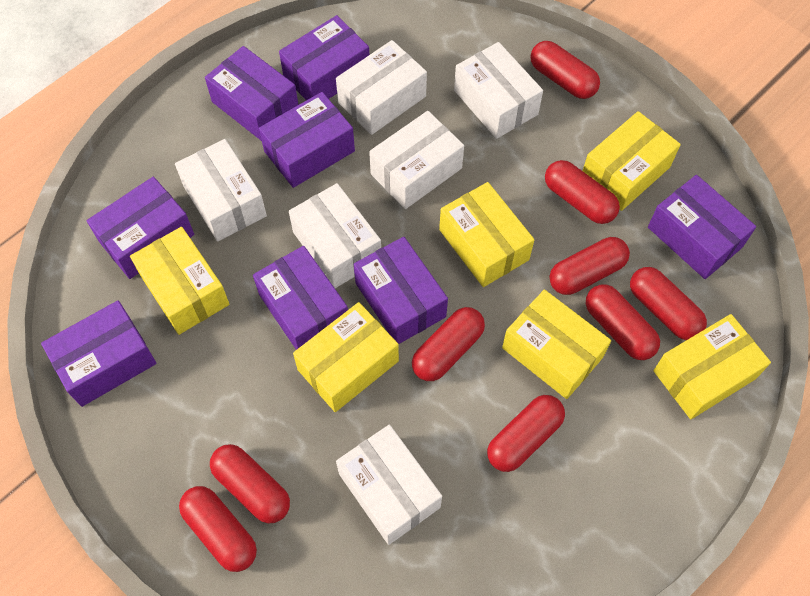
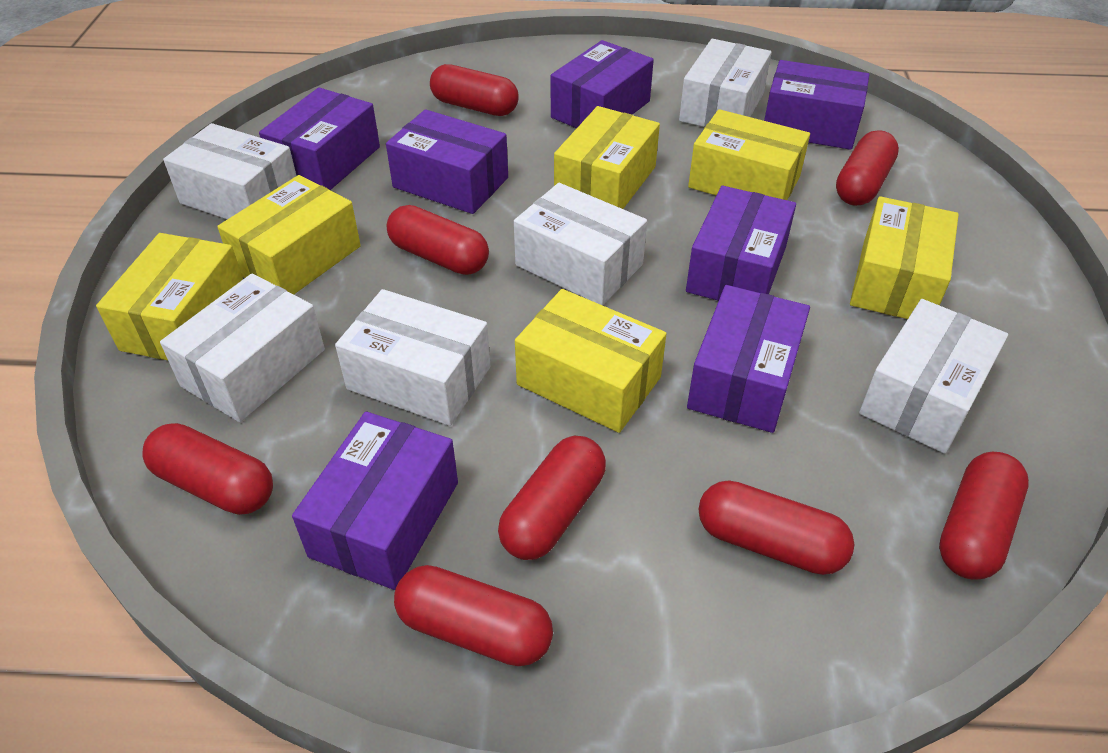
purple box: [41,301,156,407] [87,177,194,279] [205,46,298,141] [253,246,348,350] [259,92,355,188] [279,15,369,100] [354,237,448,344] [648,175,756,279] = 8 -> [259,87,380,190] [292,412,458,590] [386,109,508,214] [551,40,654,129] [686,186,796,301] [687,285,810,433] [764,60,869,150] = 7
red capsule: [179,486,257,572] [210,444,290,523] [412,307,485,381] [487,395,565,472] [530,41,600,99] [545,160,620,224] [549,237,630,295] [586,284,660,360] [630,267,707,340] = 9 -> [142,423,273,515] [387,205,489,275] [394,565,553,666] [430,64,519,116] [498,436,606,560] [698,480,854,575] [836,130,899,206] [939,452,1029,580] = 8

